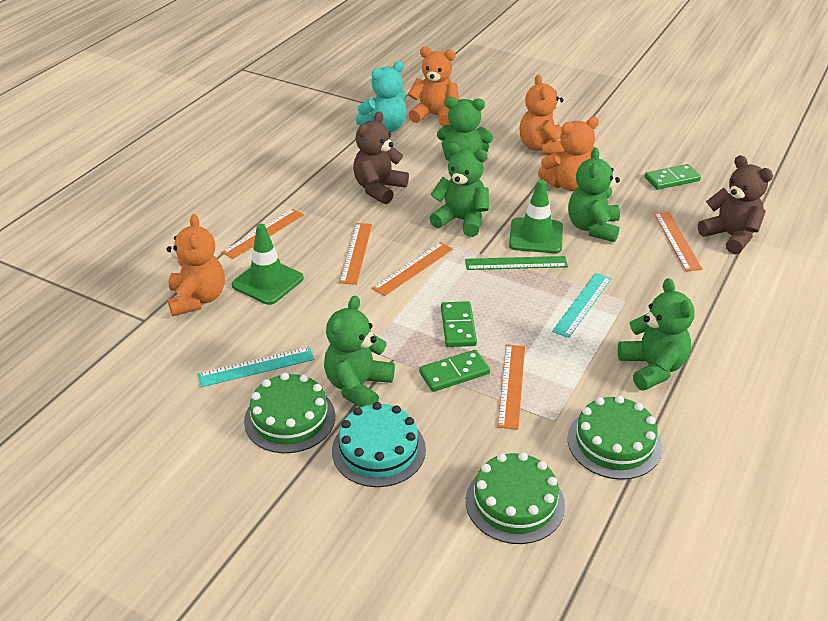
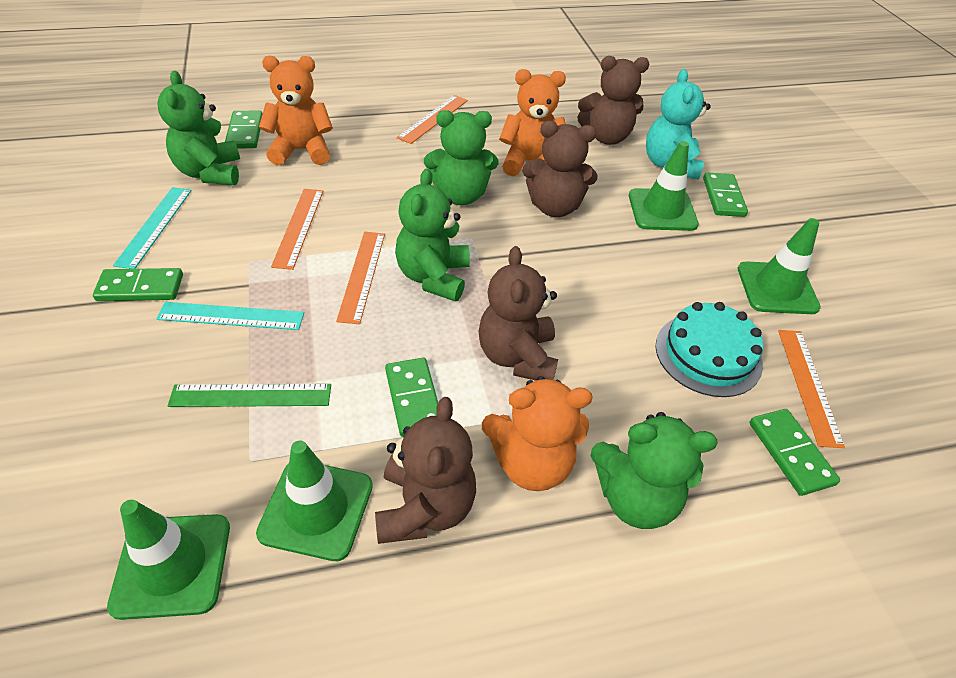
brown teddy bear: [353,111,409,204] [698,155,773,254] = 2 -> [375,397,476,544] [479,246,558,381] [522,121,598,217] [577,56,649,145] = 4
green cake: [244,373,335,453] [466,452,565,544] [568,396,662,480] = 3 -> none = 0
green domino: [419,350,490,392] [441,301,477,347] [645,164,701,190] = 3 -> [93,268,183,301] [225,111,263,148] [385,358,438,437] [703,172,748,217] [749,409,840,496] = 5
green teddy bear: [324,296,395,407] [429,143,489,237] [437,97,493,161] [568,148,620,242] [618,278,695,391] = 5 -> [157,71,240,185] [395,168,470,302] [424,110,498,205] [591,412,718,529] = 4
green traffic cone: [232,224,304,305] [509,179,563,253] = 2 -> [107,500,230,620] [256,440,373,561] [629,141,699,231] [738,218,821,314] = 4
orange ruler: [222,209,304,259] [339,223,372,285] [372,242,453,296] [498,344,525,430] [654,211,702,271] = 5 -> [271,189,323,270] [336,232,385,324] [397,95,468,144] [778,330,845,448] = 4
orange teddy bear: [167,214,225,316] [408,47,459,126] [520,75,564,155] [538,117,599,191] = 4 -> [259,56,333,165] [482,376,593,491] [499,69,566,176] = 3

